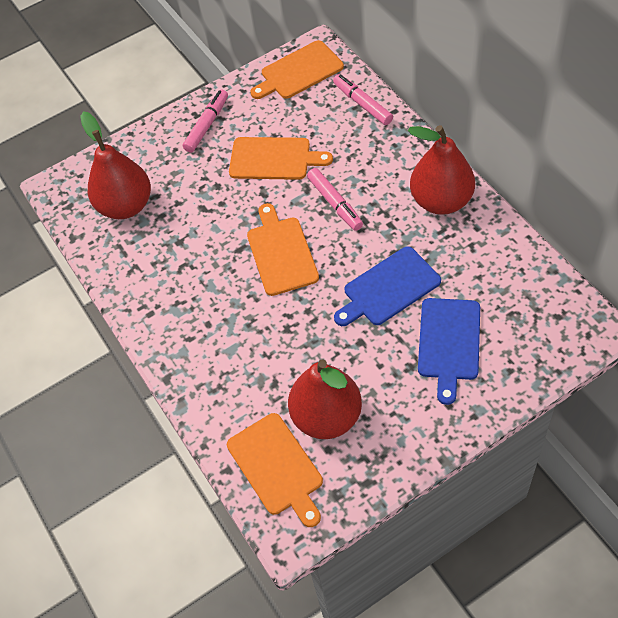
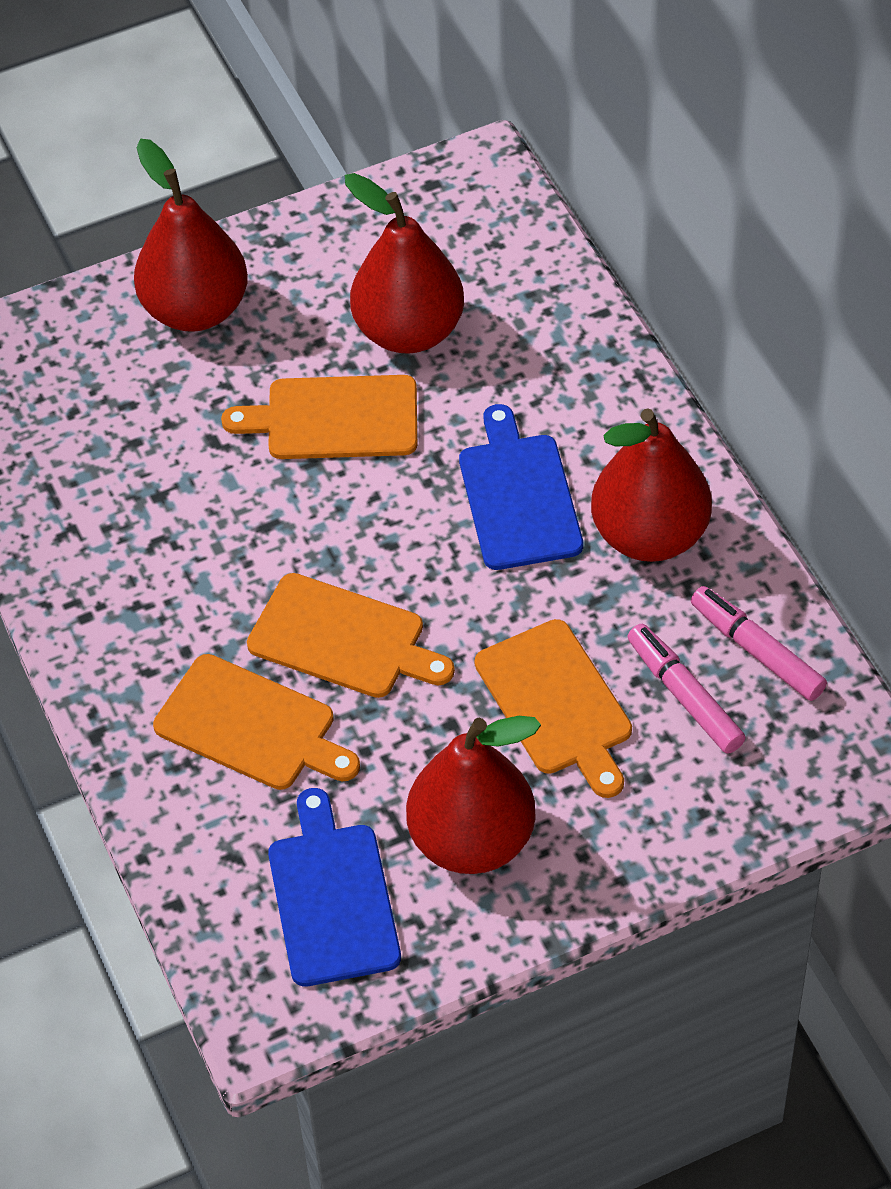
pink marker: [182,90,228,153] [307,168,363,231] [333,74,393,125] = 3 -> [627,624,746,754] [691,586,827,701] = 2
red pear: [80,111,151,219] [288,359,362,439] [408,125,475,215] = 3 -> [134,139,248,332] [345,173,464,354] [406,716,541,874] [591,408,712,562] = 4

